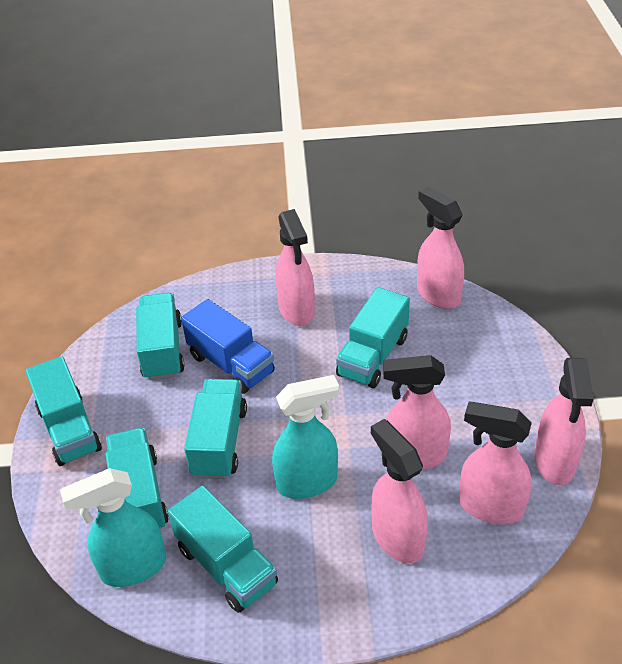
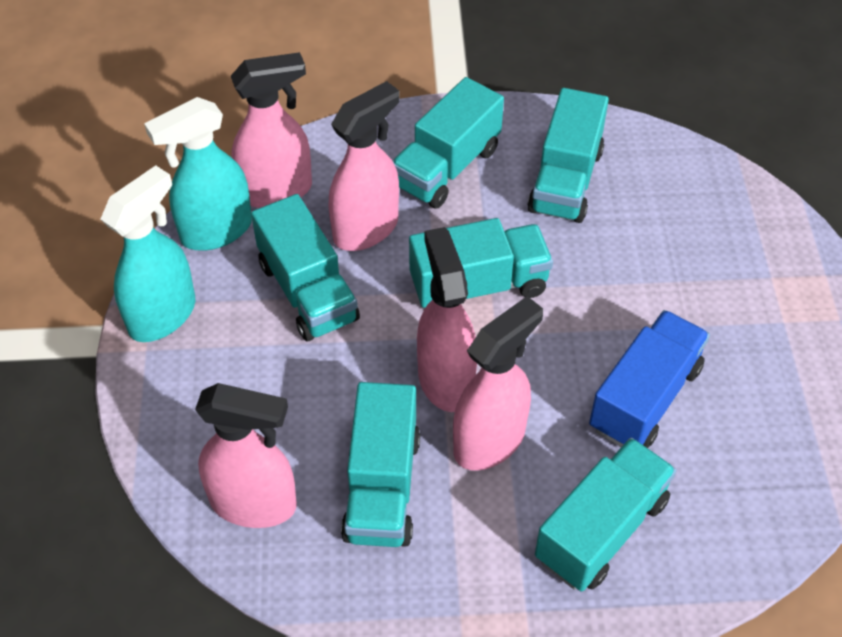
pink spray bottle: [275,209,315,326] [371,419,428,563] [383,355,451,470] [417,187,464,309] [459,402,532,524] [534,358,594,485] = 6 -> [195,383,297,528] [231,52,312,208] [328,81,400,251] [417,227,477,412] [453,296,543,471] = 5

